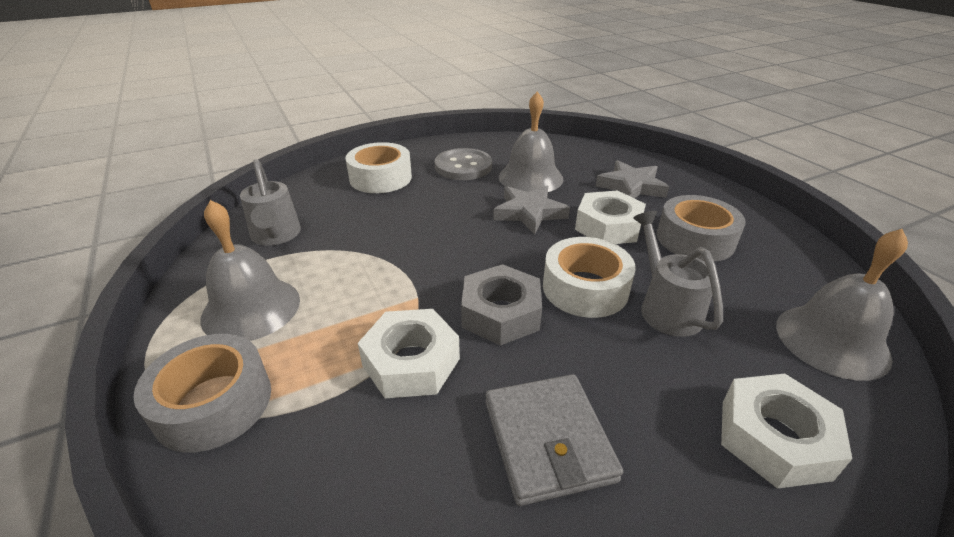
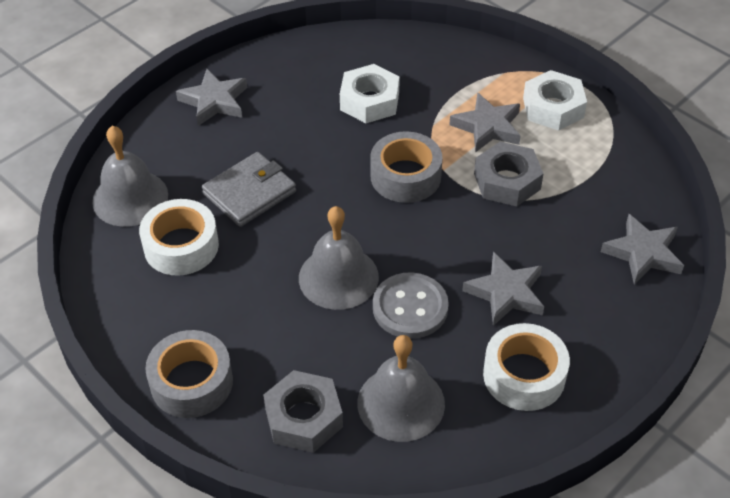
grey nut: [461,264,542,346] = 1 -> [263,370,343,453] [474,142,544,207] = 2
grey star: [493,186,570,235] [596,160,669,198] = 2 -> [176,69,247,126] [449,92,521,153] [462,252,544,326] [601,214,684,284] = 4
grey watering can: [240,159,301,246] [633,211,723,337] = 2 -> none = 0
white nut: [358,309,460,398] [575,190,646,244] [721,374,852,489] = 3 -> [340,64,400,123] [523,70,587,131] = 2

